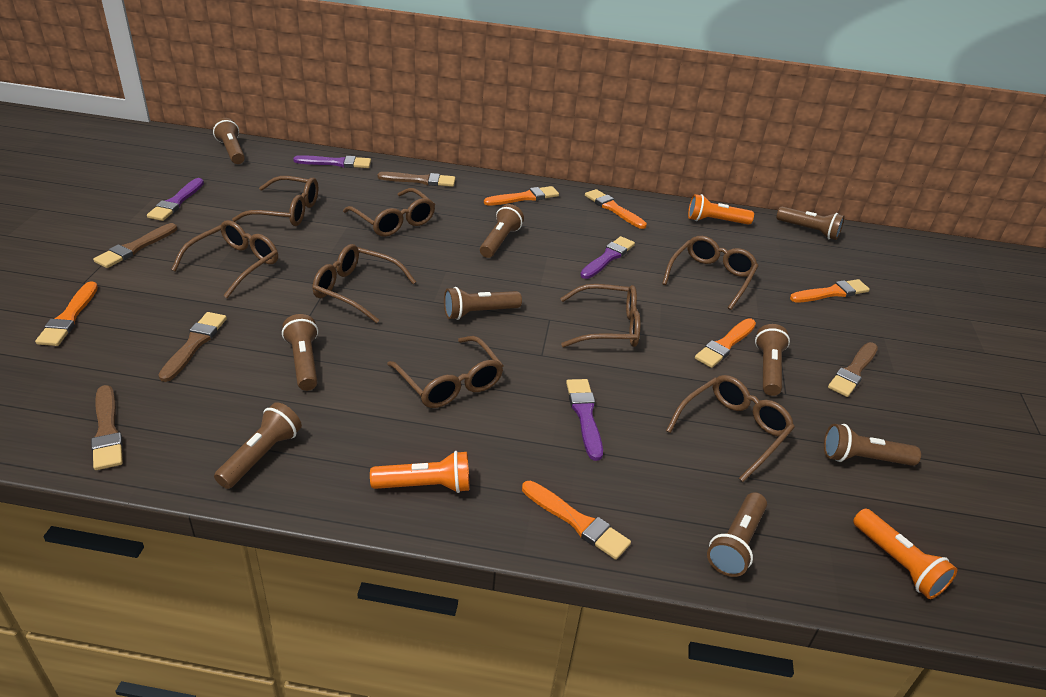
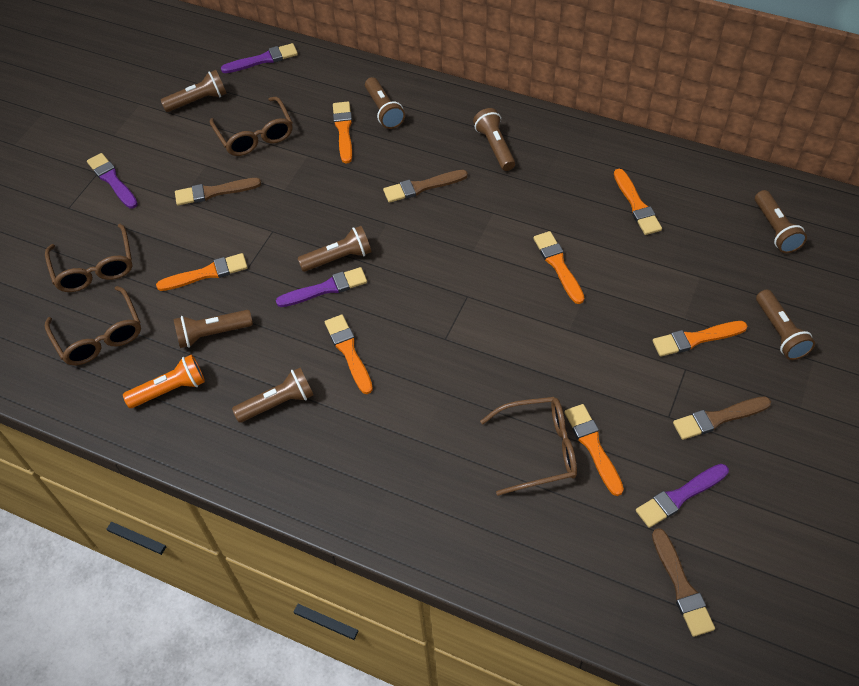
brown brush: [91,385,123,470] [93,223,177,268] [159,312,227,382] [378,172,456,187] [828,342,878,397] = 5 -> [175,178,261,205] [383,170,468,203] [652,528,715,637] [673,396,771,440] = 4
brown flashlight: [213,118,245,164] [214,402,302,489] [282,314,318,391] [444,287,522,320] [480,204,524,258] [707,492,767,577] [755,324,790,396] [776,206,845,240] [824,424,921,466] = 9 -> [161,70,227,112] [173,310,253,348] [232,367,314,423] [297,226,372,272] [365,77,405,129] [473,108,515,171] [755,190,807,253] [756,290,815,360] = 8
brown glasses: [171,220,278,298] [232,176,318,226] [312,244,416,323] [343,188,435,237] [387,336,504,408] [560,284,641,348] [662,236,758,310] [666,375,795,482] = 8 -> [45,224,133,292] [45,286,141,365] [210,97,293,156] [480,397,577,496] = 4
orange brush: [35,281,98,346] [484,186,559,206] [522,480,631,560] [585,189,647,229] [695,318,756,368] [790,279,870,302] = 6 -> [156,253,248,291] [325,315,373,394] [333,101,352,164] [533,231,584,304] [564,404,624,496] [614,169,662,235] [653,321,747,357] = 7
orange flashlight: [370,451,469,493] [688,194,754,225] [853,508,957,599] = 3 -> [123,354,205,408] = 1

